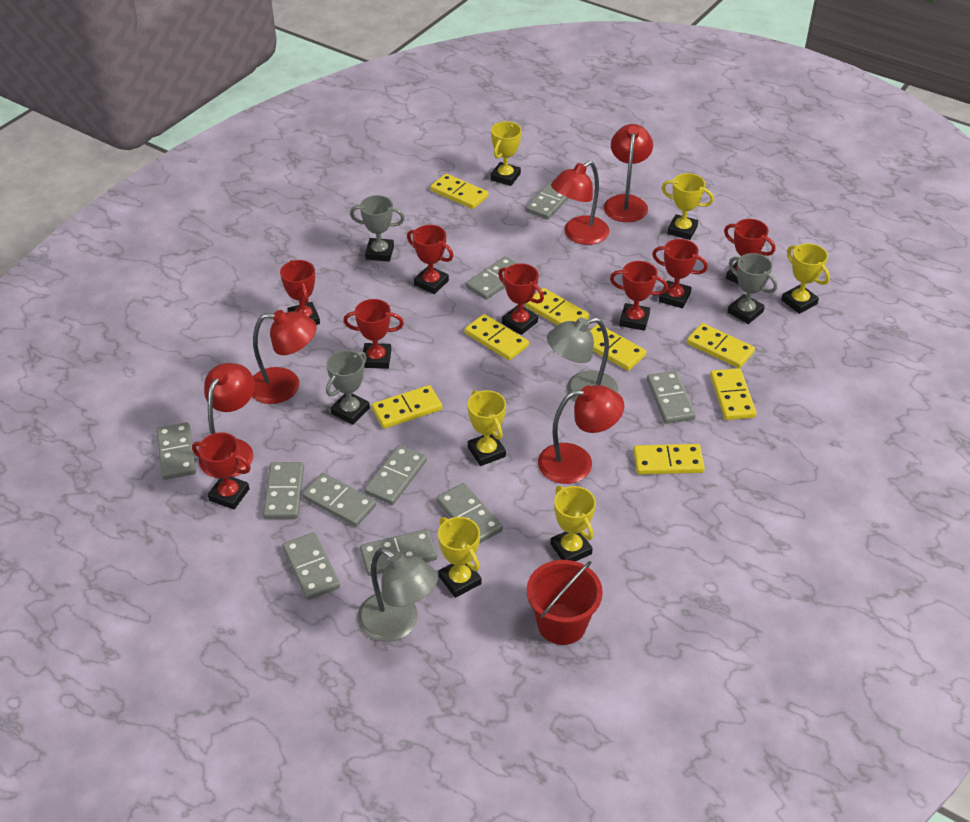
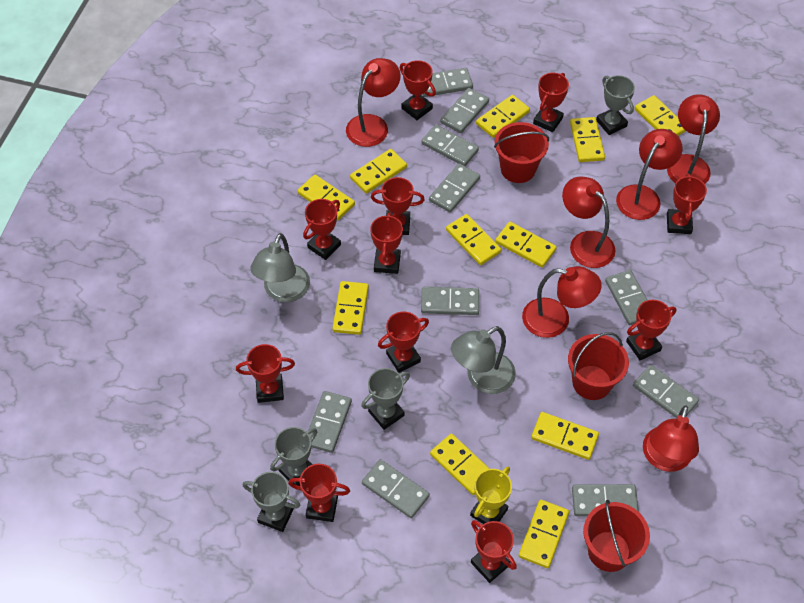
grey trophy: [326,350,370,425] [350,195,405,261] [728,253,777,324] = 3 -> [243,472,300,532] [270,427,317,486] [361,368,410,430] [596,75,635,135] = 4
red bucket: [527,560,603,645] = 1 -> [494,122,549,183] [568,332,629,400] [583,500,650,572] = 3
red lamp: [199,363,255,478] [252,310,317,404] [538,385,624,484] [551,161,609,245] [604,124,653,222] = 5 -> [346,58,400,147] [522,266,602,338] [562,177,616,268] [616,129,682,220] [643,405,699,472] [667,94,720,184] = 6
red trophy: [192,432,251,509] [280,260,320,325] [343,299,404,369] [407,225,454,294] [498,263,544,335] [610,261,668,331] [652,239,708,308] [724,219,775,284] = 8 -> [236,344,295,403] [288,464,350,522] [303,199,341,260] [370,212,403,274] [371,177,425,235] [378,311,429,373] [400,60,436,120] [471,520,517,583] [533,73,569,132] [626,300,677,360] [667,174,707,234] = 11
yellow domino: [372,385,442,429] [430,174,489,209] [465,314,529,361] [525,288,589,325] [590,324,646,371] [633,444,705,474] [687,323,755,368] [710,368,757,420] = 8 -> [298,175,355,221] [332,281,369,335] [350,149,407,194] [430,433,490,495] [446,214,501,265] [476,95,530,138] [495,222,557,268] [519,500,569,568] [531,412,599,460] [570,117,605,162] [635,95,686,136] = 11
yellow trophy: [438,517,482,598] [468,390,506,466] [490,121,522,186] [551,485,596,561] [662,173,714,240] [781,243,830,314] = 6 -> [470,467,512,524] = 1

